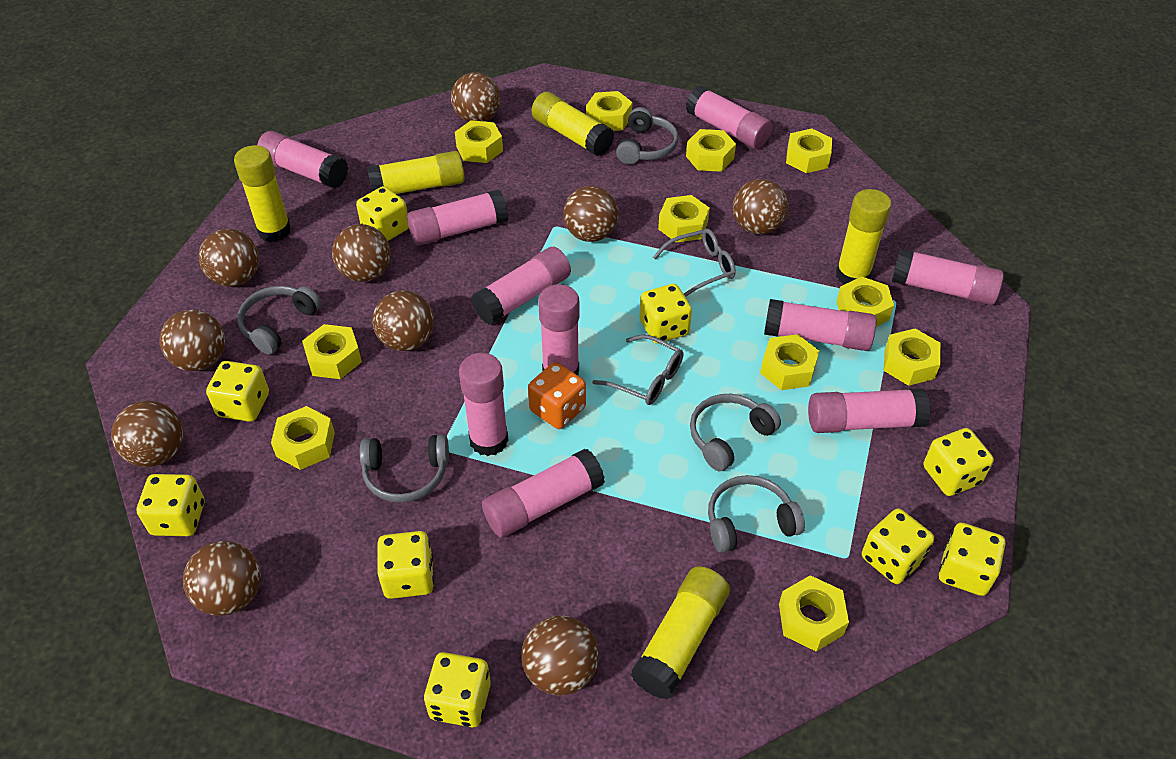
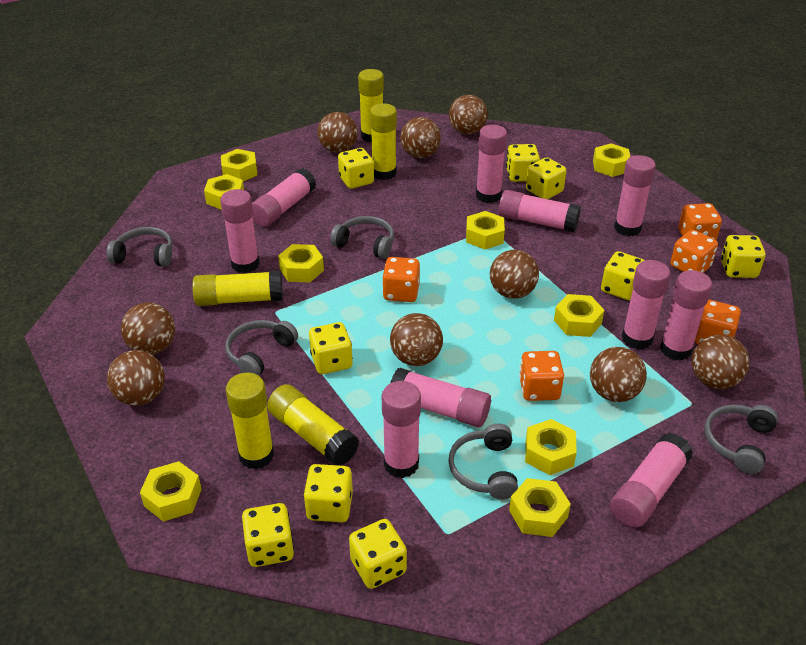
brown ball: [111,401,183,467] [160,310,225,371] [183,541,261,616] [199,229,259,287] [332,224,390,282] [372,290,434,351] [451,72,501,122] [521,615,599,695] [563,186,618,242] [733,179,788,234] = 10 -> [107,350,165,406] [121,303,175,354] [318,112,358,153] [390,313,443,366] [401,117,441,158] [449,95,488,135] [490,250,539,299] [590,347,647,402] [692,335,749,389] = 9
grey glasses: [592,334,683,405] [653,229,736,297] = 2 -> none = 0
orange dice: [528,362,586,429] = 1 -> [382,257,420,302] [519,351,564,401] [671,230,718,273] [678,203,722,241] [695,300,741,344] = 5
yellow nut: [271,406,335,470] [302,324,362,379] [455,120,503,163] [586,91,633,131] [658,195,710,243] [686,129,736,172] [760,334,819,390] [779,575,849,652] [786,128,832,173] [836,276,894,327] [884,328,941,386] = 11 -> [140,461,202,521] [204,174,244,210] [221,149,258,181] [278,244,324,282] [466,211,505,249] [509,478,571,537] [525,419,577,475] [554,294,604,337] [593,143,630,177] = 9

